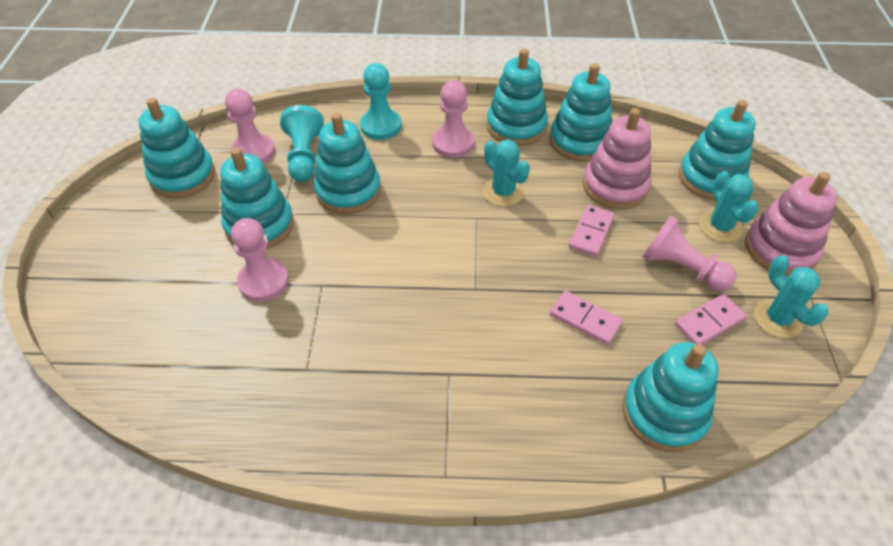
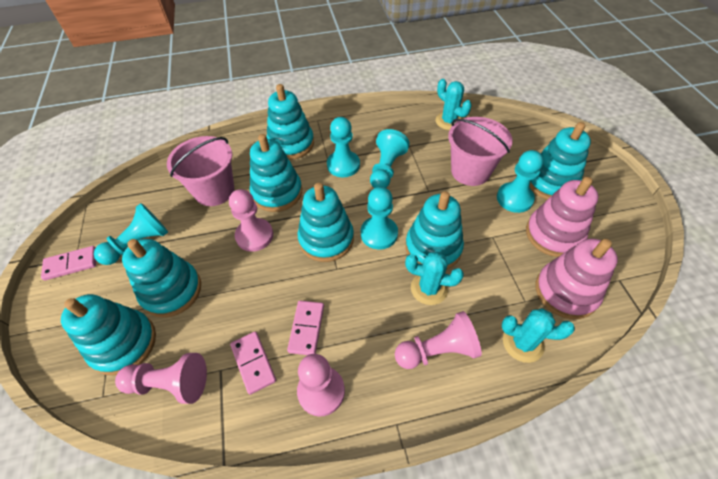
pink bucket: none = 0 -> [167,136,234,206] [448,117,513,186] = 2
turquoise pawn: [280,105,324,182] [360,63,401,140] = 2 -> [94,203,168,265] [327,117,360,177] [361,187,398,250] [370,129,410,188] [497,150,544,213] = 5

